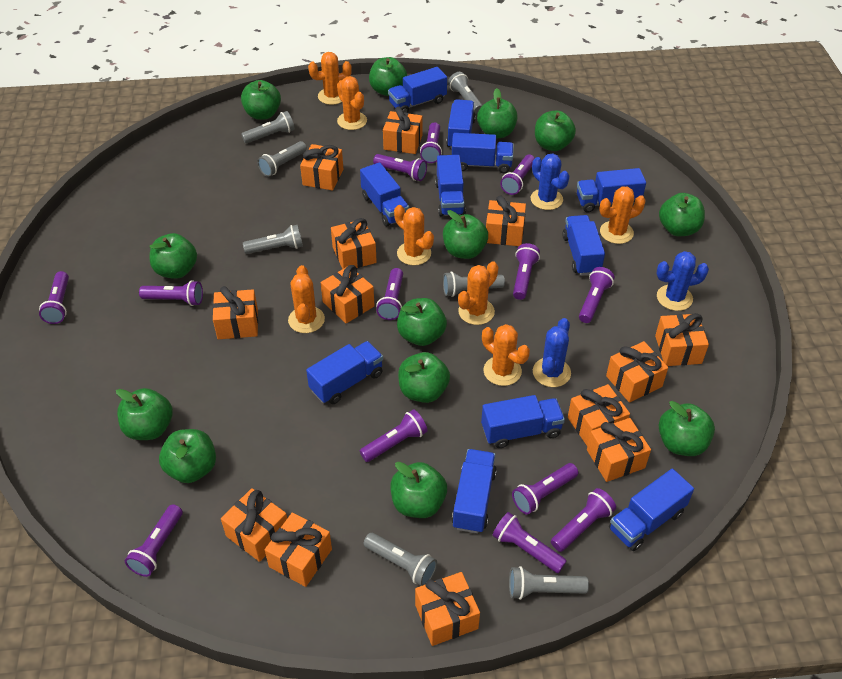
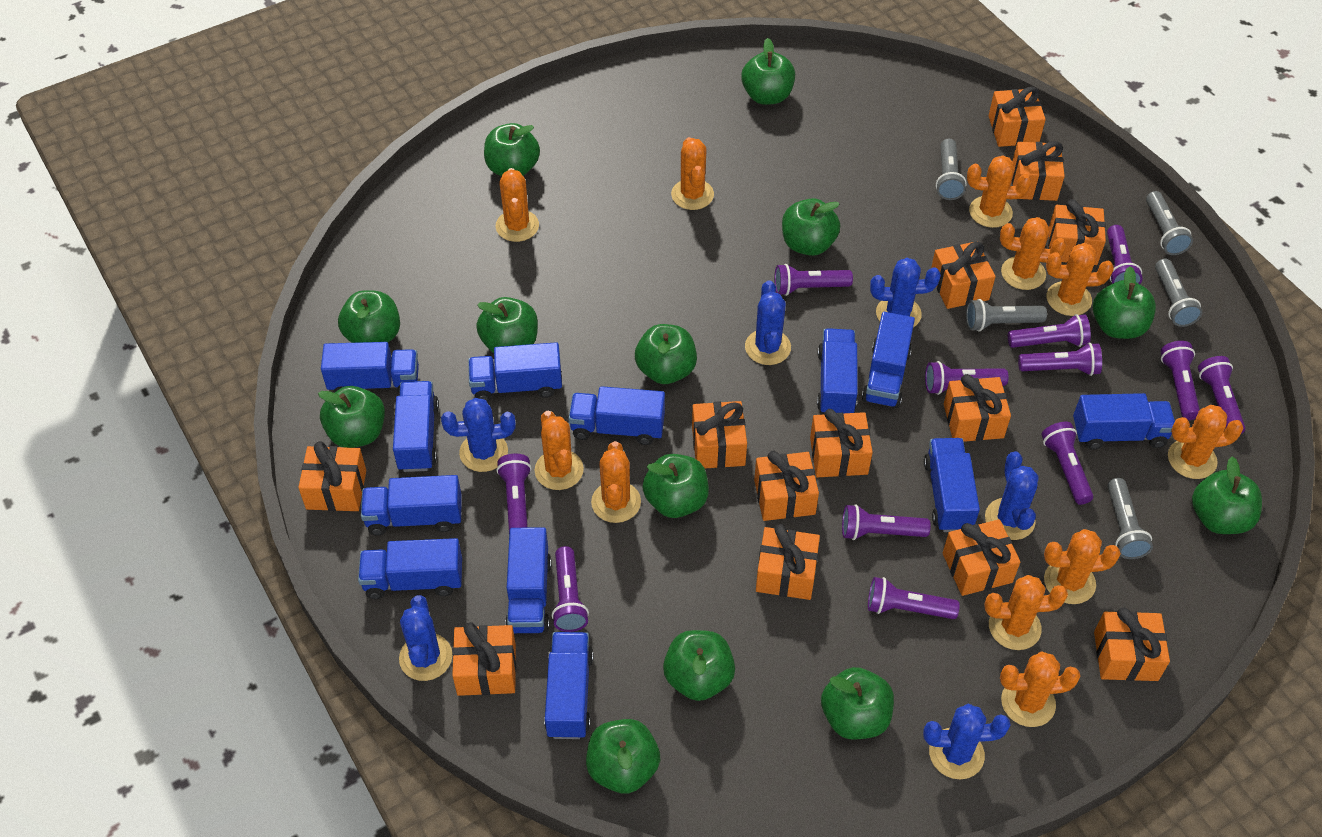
blue cactus: [531,153,569,210] [533,318,571,387] [656,251,709,311] = 3 -> [399,595,452,681] [441,398,516,472] [745,280,791,365] [870,258,941,327] [923,704,1011,779] [985,451,1039,540] = 6
blue truck: [306,341,383,404] [360,162,409,226] [388,67,447,113] [435,155,466,217] [446,99,476,149] [452,133,514,173] [452,449,497,533] [481,395,565,448] [562,215,605,276] [577,168,646,212] [609,469,694,551] = 11 -> [321,342,419,392] [358,538,462,599] [361,475,462,535] [393,381,439,472] [468,342,562,402] [505,527,552,633] [544,632,594,739] [568,386,665,445] [817,328,858,413] [862,312,915,408] [924,438,980,532] [1073,393,1175,450] = 12
grey flashlight: [241,111,295,143] [243,225,303,254] [257,141,307,177] [364,533,437,586] [443,272,505,297] [448,72,483,114] [509,566,589,600] = 7 -> [936,139,967,200] [966,299,1047,332] [1107,478,1153,559] [1146,191,1193,255] [1155,259,1203,327] = 5
orange cactus: [288,265,325,333] [308,52,352,105] [337,76,367,130] [394,205,434,265] [458,261,498,325] [482,324,530,386] [599,186,646,244] = 7 -> [496,168,539,242] [534,411,584,490] [591,441,641,523] [671,137,714,210] [967,155,1031,228] [984,575,1068,650] [1000,217,1066,290] [1000,651,1080,727] [1044,529,1121,604] [1046,243,1114,316] [1168,405,1243,479] = 11
purple flashlight: [39,271,69,324] [125,504,183,577] [139,280,203,306] [360,409,428,462] [373,154,427,181] [376,268,403,320] [420,122,442,163] [492,512,567,573] [500,155,535,195] [512,463,578,515] [513,243,540,300] [551,488,616,552] [579,267,615,323] = 13 -> [497,454,532,531] [552,546,589,632] [774,264,853,296] [842,504,931,540] [868,577,960,619] [925,361,1009,395] [1008,314,1091,348] [1018,342,1102,376] [1041,422,1093,505] [1107,225,1142,284] [1161,341,1200,420] [1198,356,1246,434] = 12

